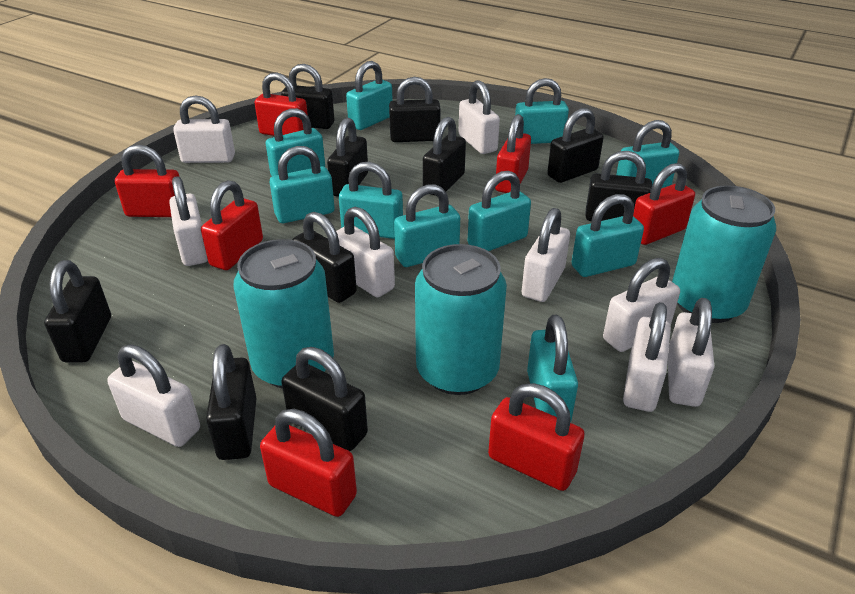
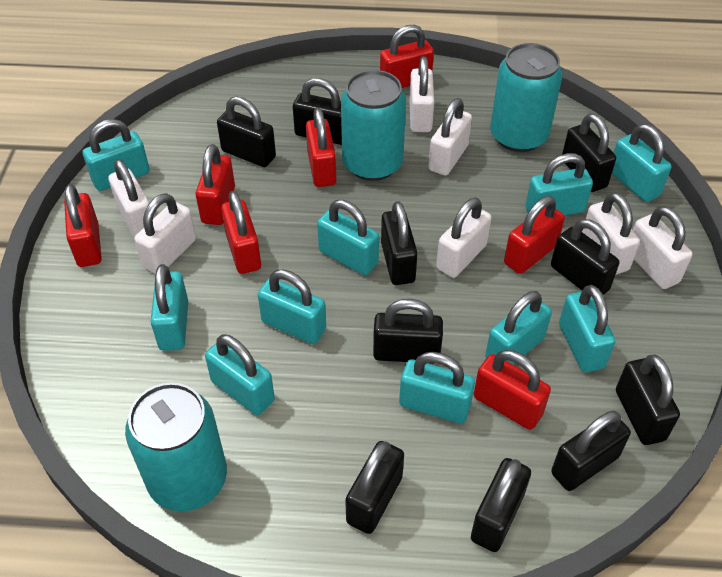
white padlock: [107,345,200,447] [169,176,208,266] [173,95,235,163] [336,207,395,298] [459,80,500,154] [522,208,570,302] [603,258,680,352] [623,302,671,412] [668,298,715,407] = 9 -> [108,159,154,238] [134,193,196,274] [409,56,434,132] [428,98,472,176] [436,198,492,278] [582,192,640,274] [633,206,693,289] = 7

